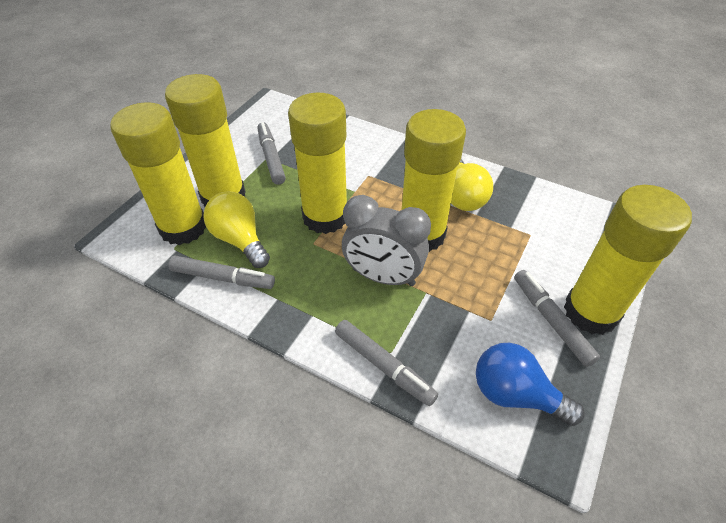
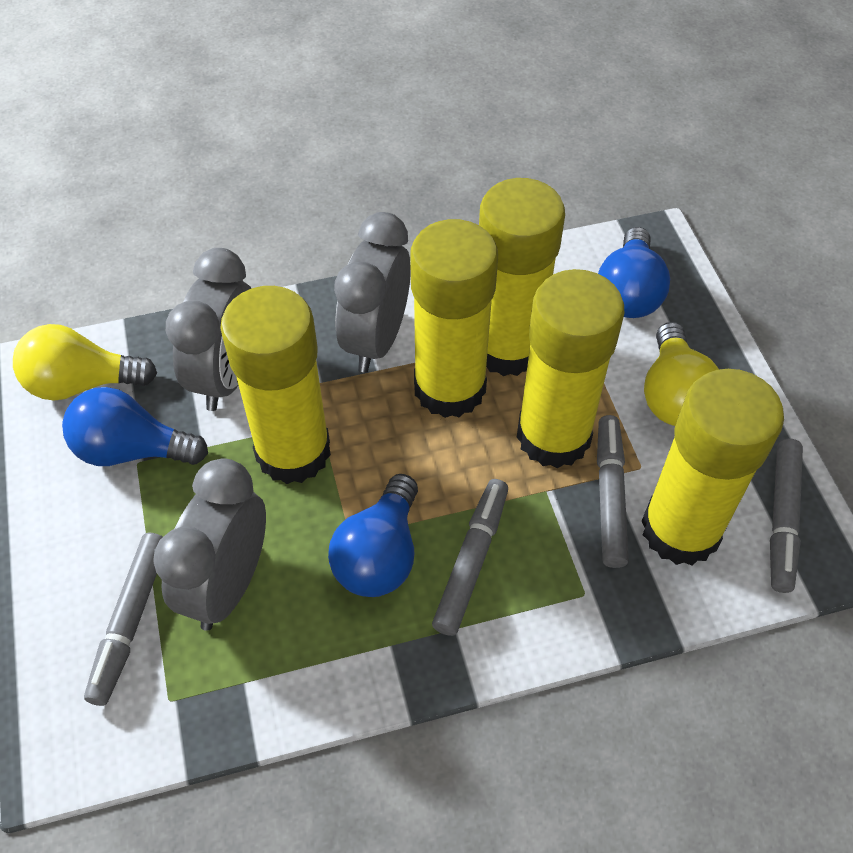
blue light bulb: [476,343,585,426] = 1 -> [62,387,208,466] [328,474,418,597] [598,227,670,318] = 3
grey clock: [342,195,431,286] = 1 -> [153,458,266,631] [166,248,251,411] [334,212,411,373] = 3

